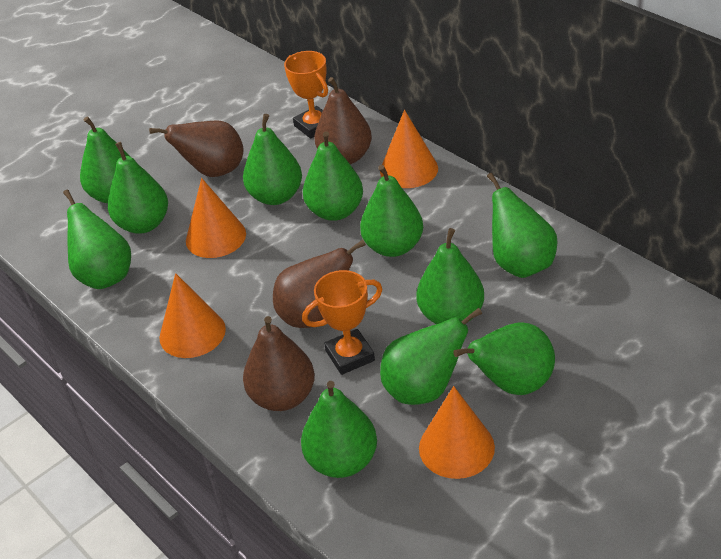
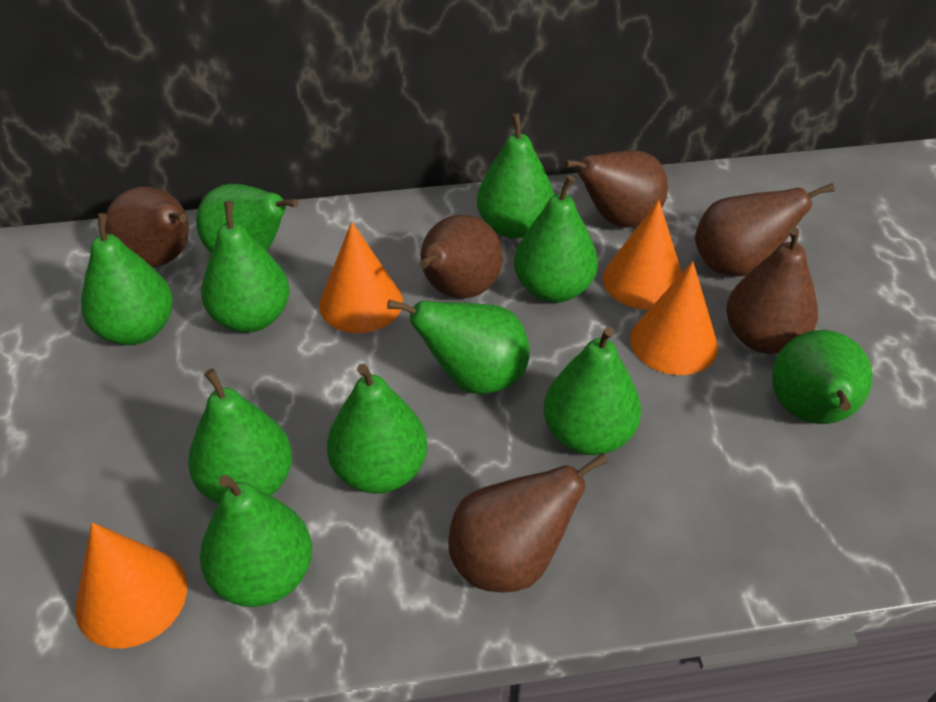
brown pear: [149,121,244,177] [243,316,315,411] [273,240,366,328] [315,77,372,164] = 4 -> [105,186,189,267] [419,215,503,298] [448,453,609,593] [564,150,668,227] [695,183,835,276] [726,227,818,354] = 6
orange trophy: [284,51,328,138] [302,270,382,375] = 2 -> none = 0

